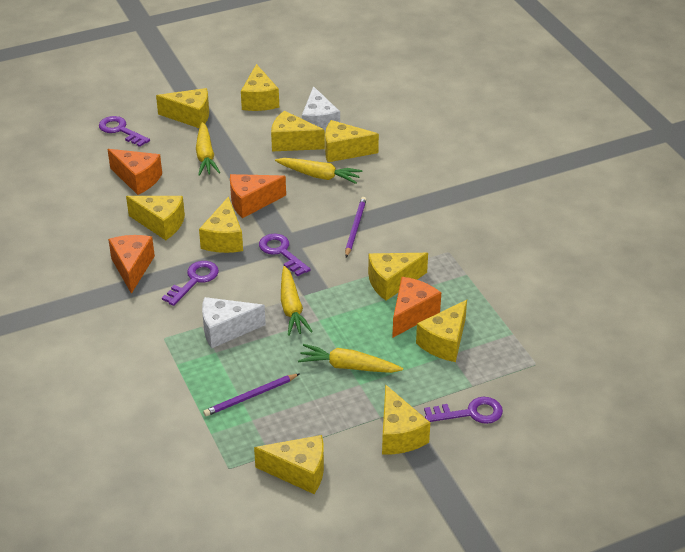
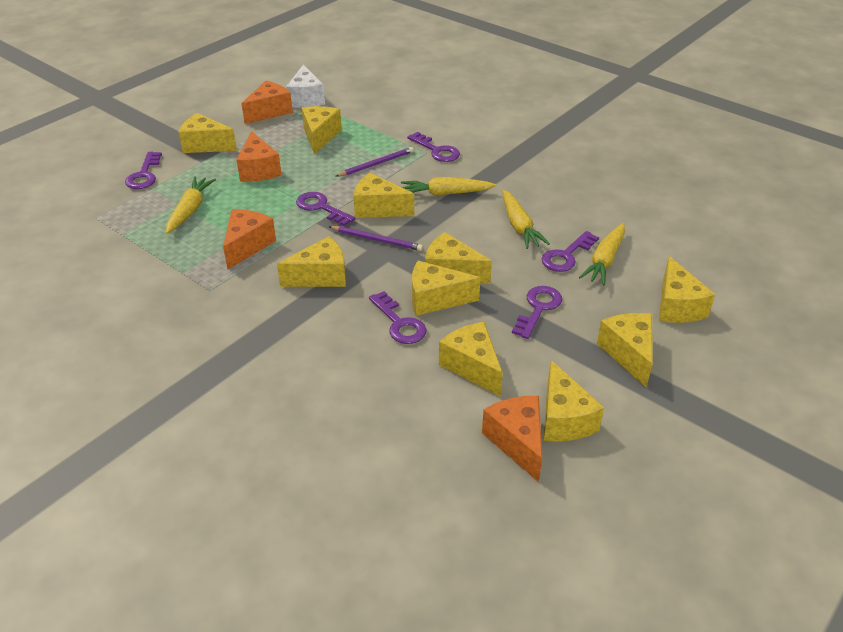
purple key: [99,116,150,147] [162,261,219,306] [259,233,311,276] [424,397,503,424] = 4 -> [125,152,162,189] [296,192,355,226] [369,291,426,344] [407,132,460,162] [512,286,562,339] [542,231,599,272] = 6
white cheese: [202,297,266,349] [302,86,340,132] = 2 -> [286,65,325,108] = 1

